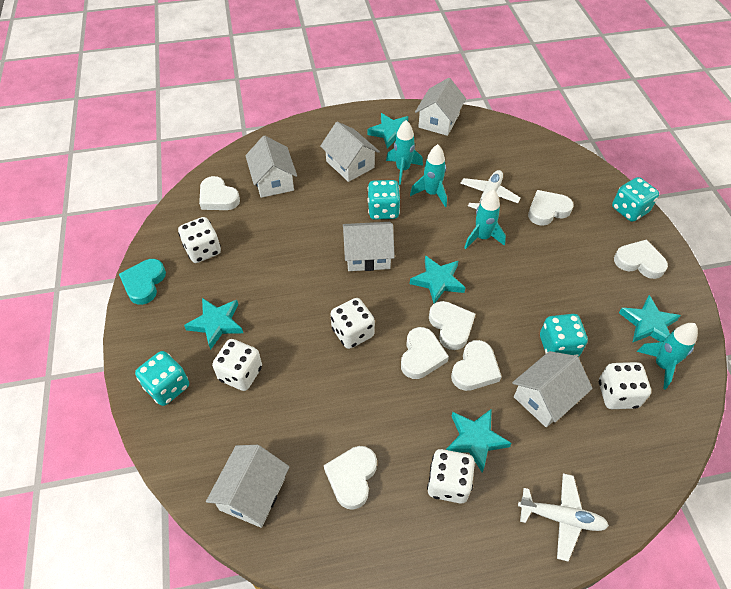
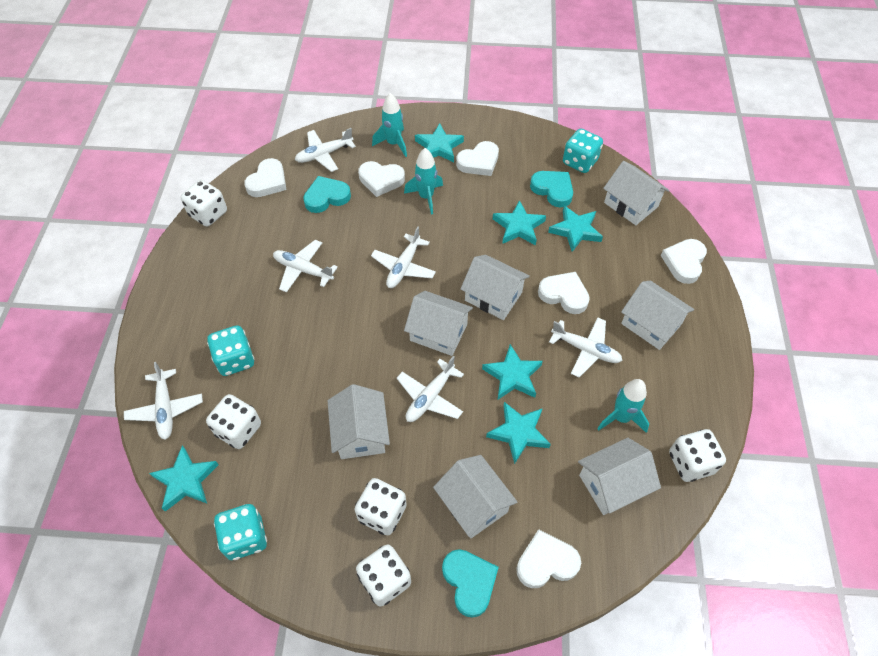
turquoise dice: [135,351,189,406] [368,180,400,220] [540,314,588,357] [612,177,659,222] = 4 -> [207,325,254,376] [214,504,267,560] [563,128,603,173] = 3
turquoise heart: [119,259,166,305] = 1 -> [303,176,351,213] [442,549,499,618] [530,171,573,207] = 3
turquoise rocket: [386,120,423,185] [410,144,447,207] [464,189,506,249] [637,323,698,390] = 4 -> [372,93,407,157] [404,148,443,214] [597,379,649,433] = 3
turquoise star: [184,298,243,350] [367,113,408,149] [410,255,465,303] [446,409,512,473] [619,295,681,343] = 5 -> [149,445,218,512] [415,123,464,162] [482,344,543,400] [486,402,551,464] [493,200,546,245] [548,206,603,252] = 6
white heart: [199,176,240,210] [324,446,377,510] [401,327,449,379] [429,301,475,350] [451,340,502,391] [528,190,573,226] [614,240,668,279] = 7 -> [244,158,287,197] [358,161,405,197] [456,141,499,176] [516,529,581,588] [538,272,590,314] [661,239,707,284] = 6
white house: [206,445,290,528] [245,135,297,198] [320,122,380,182] [343,222,395,271] [415,78,466,136] [512,351,593,427] = 6 -> [328,384,390,459] [404,291,473,356] [433,455,517,538] [461,255,530,320] [578,438,661,515] [603,161,670,225] [621,281,694,350] = 7
white plane: [460,170,520,209] [518,473,609,561] = 2 -> [124,362,203,440] [273,240,338,293] [295,128,356,172] [371,227,436,288] [396,356,464,422] [549,318,623,377] = 6

